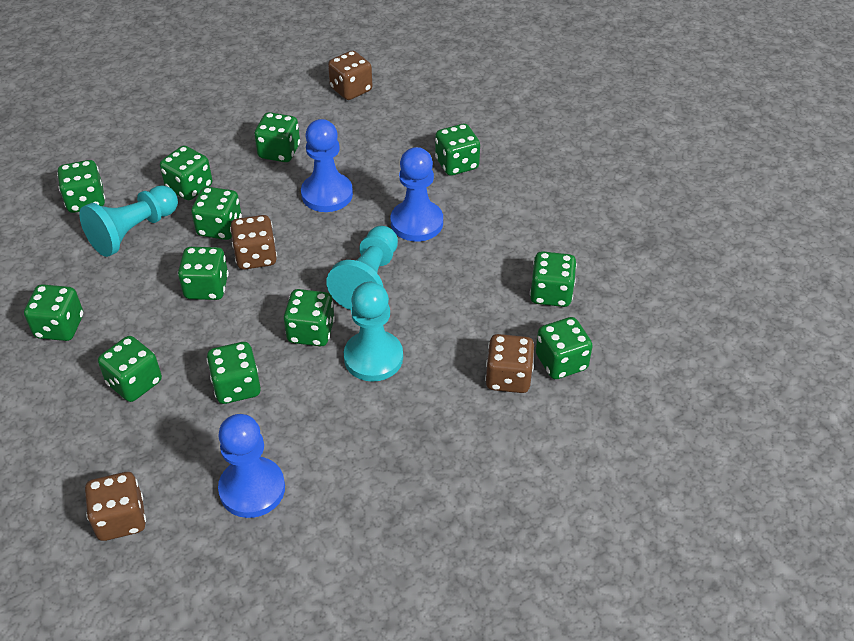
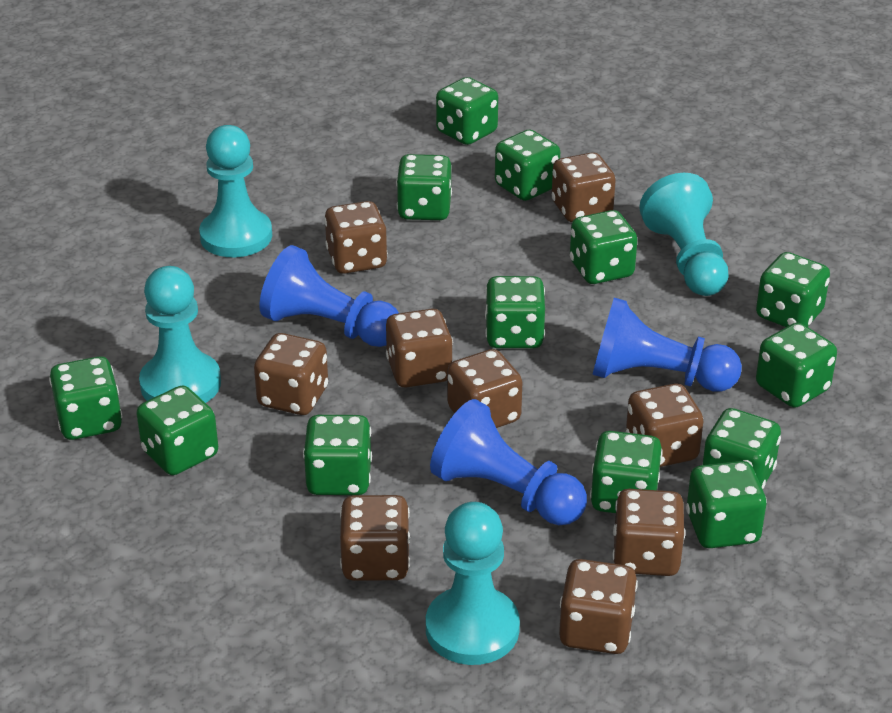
brown dice: [85,472,146,541] [230,215,277,270] [328,51,372,100] [485,334,534,393] = 4 -> [254,333,328,415] [324,201,388,274] [340,495,410,581] [386,309,453,387] [447,349,522,428] [552,152,616,222] [559,559,638,654] [613,489,685,576] [626,383,703,467] = 9
green dice: [24,284,83,341] [57,160,105,213] [98,336,162,402] [160,146,212,200] [178,247,229,300] [191,187,242,240] [207,342,261,404] [254,112,300,162] [284,289,335,346] [435,124,480,176] [530,251,577,307] [536,317,593,379] = 12 -> [49,356,123,440] [136,386,218,475] [303,415,372,495] [396,154,452,220] [436,77,498,145] [485,276,545,348] [495,130,560,201] [570,210,637,284] [590,431,663,513] [686,461,767,548] [702,408,781,489] [756,252,830,327] [756,323,837,408] = 13
turquoise pawn: [79,185,178,257] [326,226,398,310] [344,282,403,382] = 3 -> [139,266,221,403] [199,125,272,257] [426,502,520,665] [639,173,729,296] = 4

